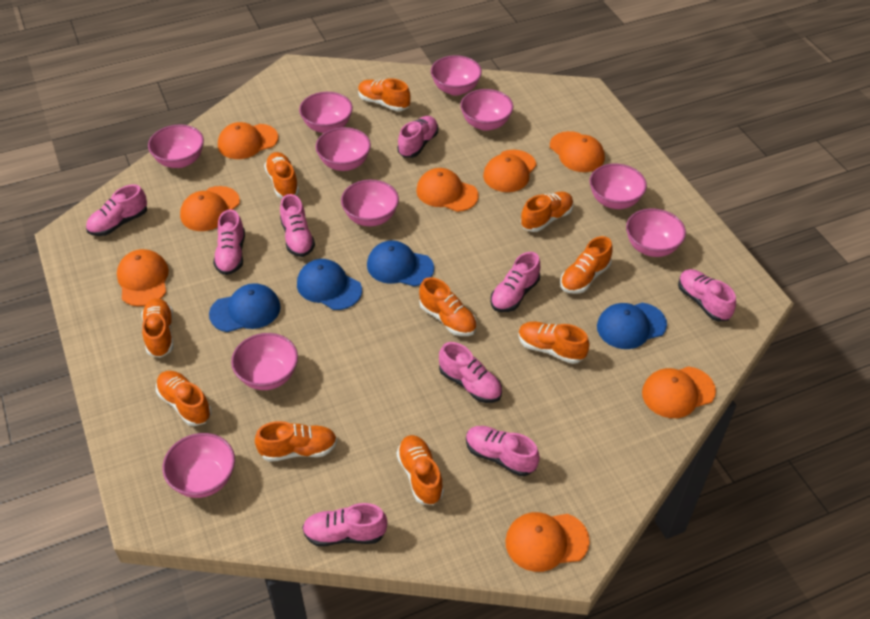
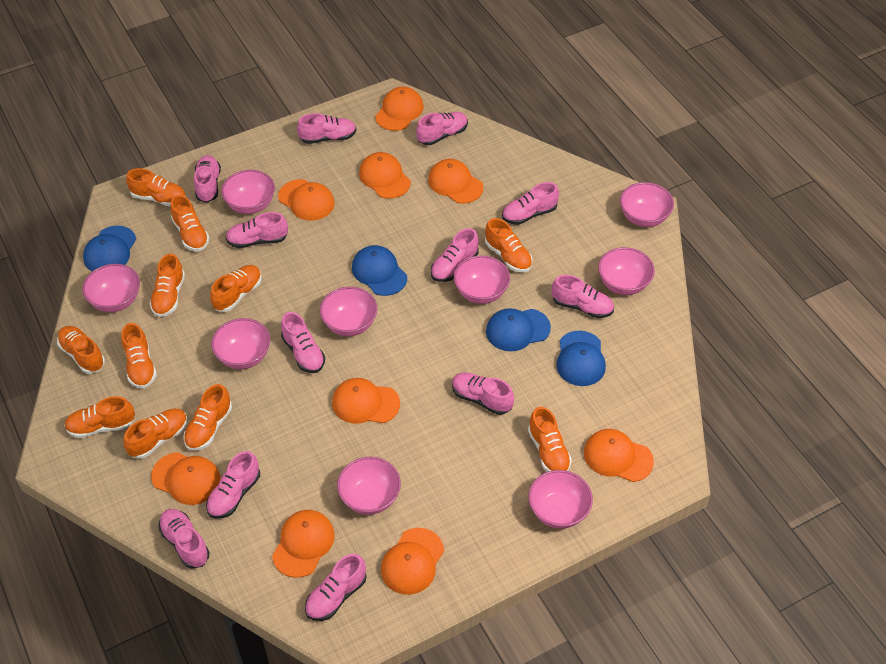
orange cap: [117,249,169,306] [180,186,240,231] [218,122,278,159] [416,168,479,212] [483,150,536,192] [505,512,590,572] [550,131,605,172] [642,366,716,418] = 8 -> [151,452,221,505] [272,510,335,578] [278,179,335,220] [332,378,400,423] [359,152,411,199] [375,87,424,131] [381,528,444,595] [428,159,483,204] [584,429,654,482] = 9
orange shoe: [142,298,174,358] [156,371,212,426] [255,421,337,462] [264,152,299,198] [358,78,411,111] [397,435,444,505] [419,277,477,336] [518,321,590,364] [521,192,573,232] [560,236,612,294] = 10 -> [57,326,105,374] [64,396,135,438] [121,323,157,389] [124,409,188,459] [126,168,186,207] [149,254,185,317] [171,195,210,251] [183,384,232,451] [210,265,262,312] [485,218,533,272] [528,407,572,472] = 11
pink bowl: [148,125,204,168] [162,433,235,498] [231,333,298,390] [299,92,353,133] [315,127,371,171] [341,180,399,226] [431,55,482,96] [460,89,513,131] [590,164,647,209] [626,208,686,257] = 10 -> [82,264,140,312] [211,318,270,369] [221,170,275,214] [320,287,377,336] [337,457,401,515] [454,256,510,304] [528,470,593,529] [598,247,655,295] [620,182,674,227] = 9
pink shoe: [86,184,147,236] [213,209,245,275] [280,194,315,257] [302,503,387,547] [397,116,438,158] [439,342,502,403] [466,426,540,476] [490,252,540,312] [678,269,736,321] = 9 -> [158,509,210,569] [194,155,221,203] [206,451,260,519] [225,212,288,248] [281,312,325,373] [297,113,356,144] [305,554,366,621] [416,112,468,145] [431,228,479,282] [452,373,514,415] [502,182,559,225] [552,275,614,318] = 12

